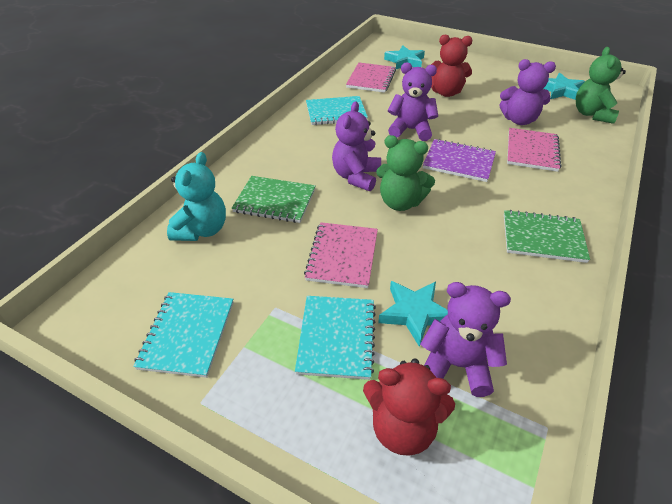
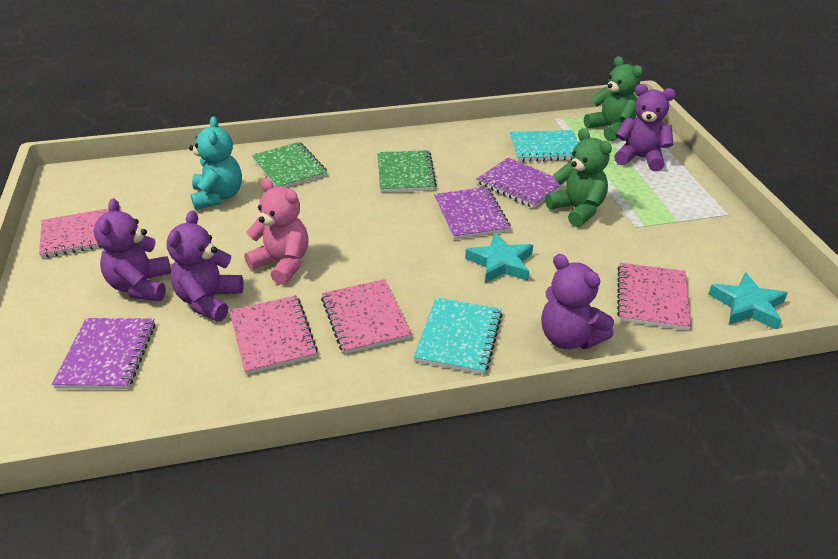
pink notebook: [304,222,378,288] [346,63,396,93] [507,128,561,172] = 3 -> [39,206,121,258] [229,295,318,375] [321,279,412,354] [617,263,691,330] = 4
pink teddy bear: none = 0 -> [244,178,309,285] = 1
purple notebook: [423,139,496,182] = 1 -> [52,318,155,389] [434,187,511,240] [476,158,565,208] = 3
red teddy bear: [363,358,455,455] [431,34,472,97] = 2 -> none = 0
turquoise notebook: [133,292,233,378] [295,296,376,380] [306,96,368,125] = 3 -> [414,297,503,375] [510,130,578,162] = 2
turquoise star: [378,281,448,347] [384,45,425,69] [543,73,585,100] = 3 -> [465,232,533,283] [708,272,788,329] = 2

